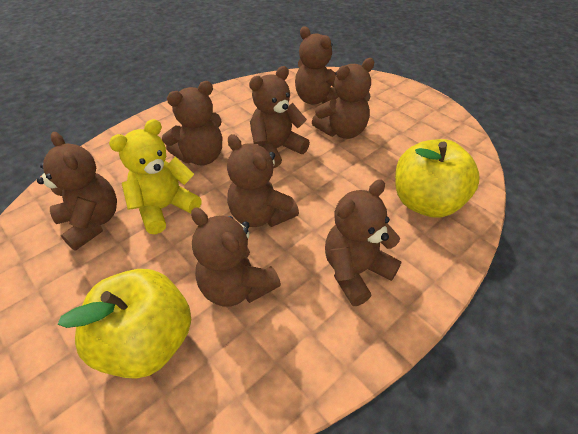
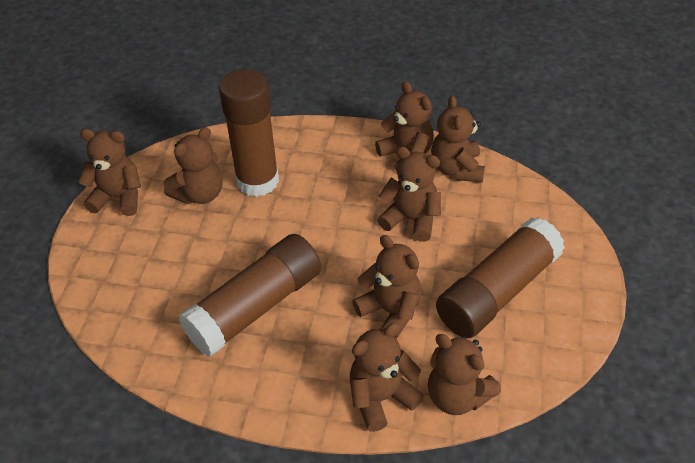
brown glue stick: none = 0 -> [179,234,321,357] [219,69,279,197] [436,217,565,338] = 3
yellow apple: [58,269,191,379] [395,139,479,218] = 2 -> none = 0
yellow teddy bear: [109,119,202,234] = 1 -> none = 0

